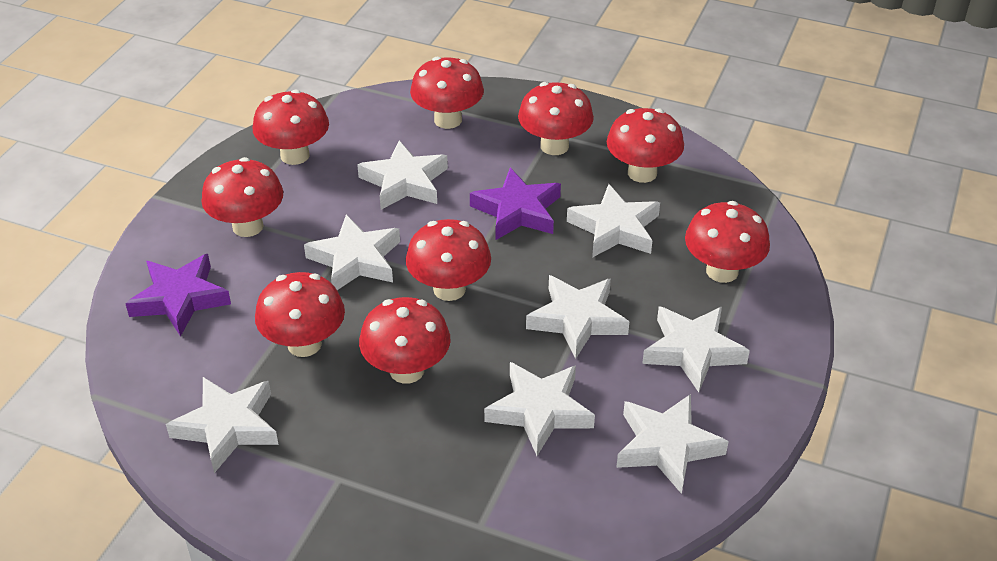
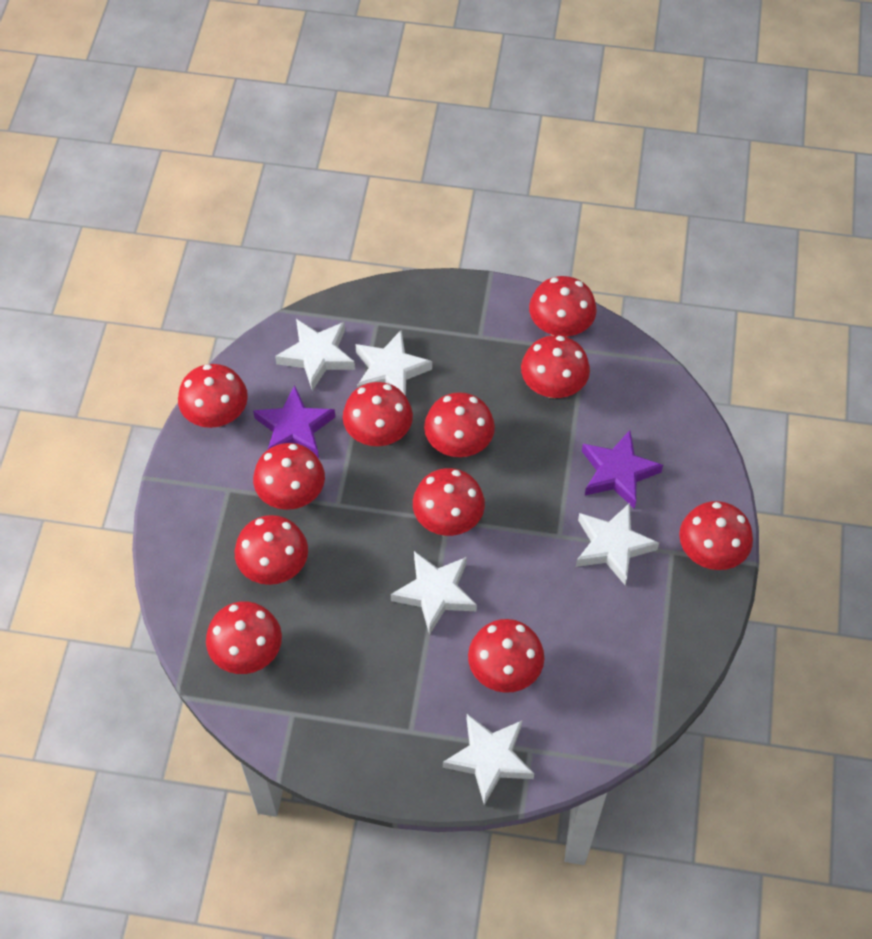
red mushroom: [201,157,283,237] [253,89,329,165] [255,272,345,357] [359,297,450,384] [406,219,491,301] [410,57,484,129] [518,82,594,155] [607,108,684,183] [685,201,770,283] = 9 -> [178,364,248,428] [206,601,282,674] [235,515,308,585] [253,443,325,510] [343,382,413,446] [413,468,485,536] [424,392,495,457] [468,619,544,693] [521,335,590,398] [529,276,596,337] [679,501,753,570] = 11
white star: [166,377,279,473] [304,215,400,290] [357,140,448,210] [484,362,595,456] [526,275,629,359] [567,184,660,258] [616,394,729,494] [642,306,750,392] = 8 -> [275,319,355,391] [355,330,432,396] [391,551,477,635] [443,714,534,805] [576,503,659,585] = 5

